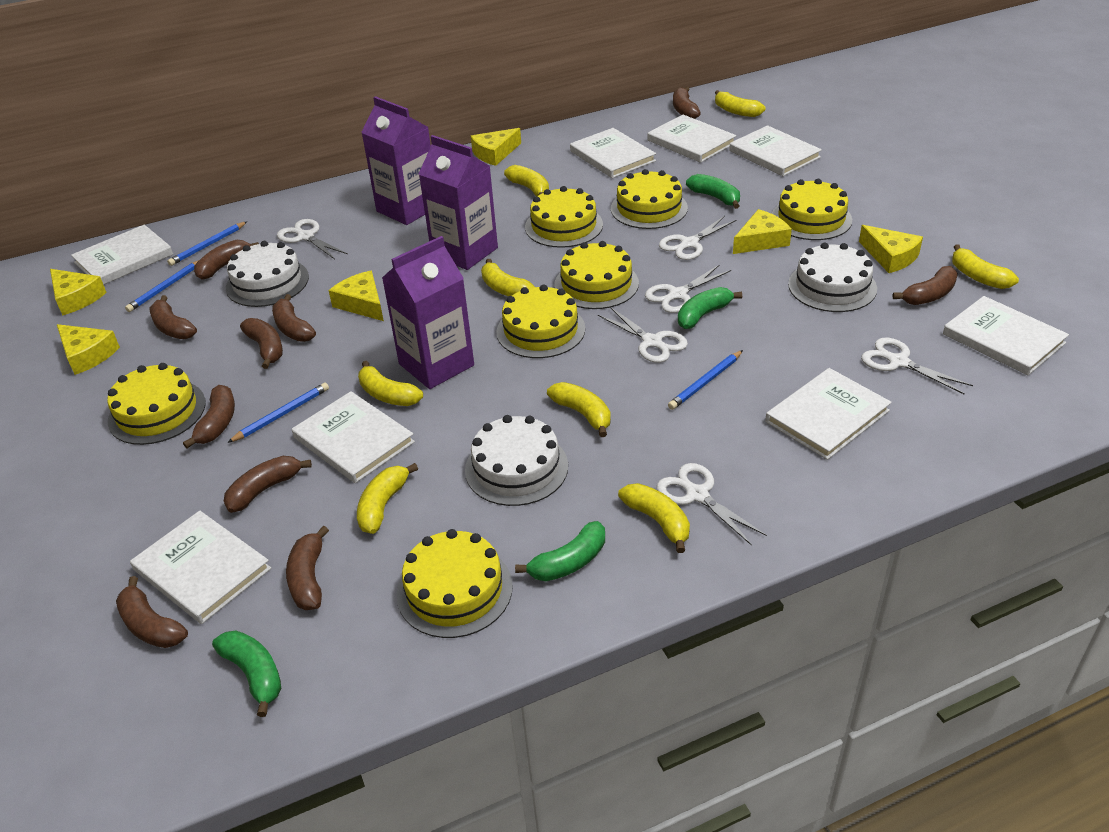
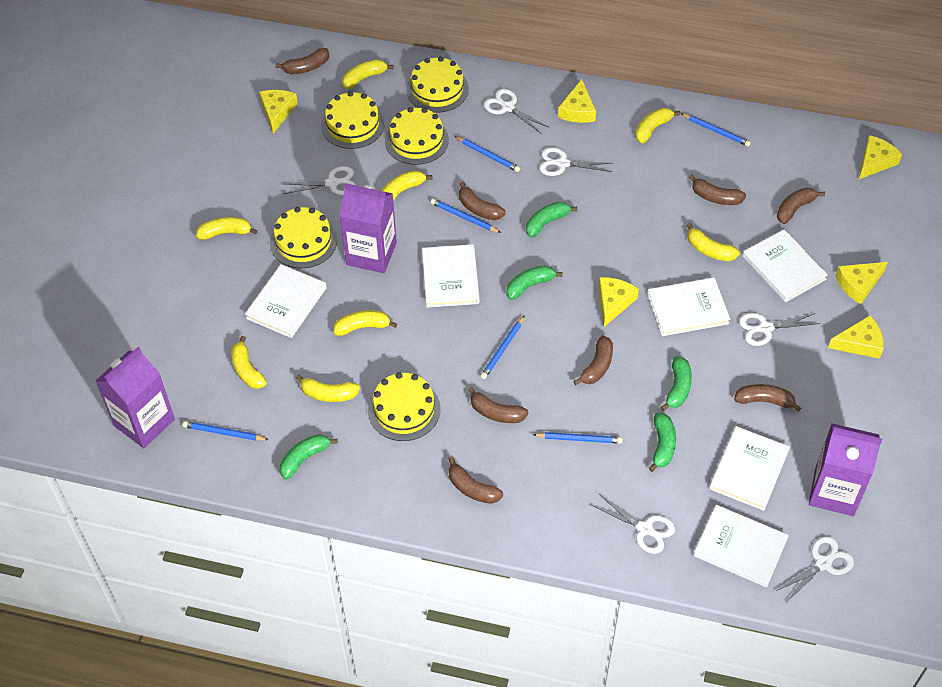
blue pencil: [125,260,199,312] [167,221,247,266] [227,382,329,443] [668,350,743,410] = 4 -> [183,421,269,441] [431,199,501,233] [455,136,520,172] [481,315,525,379] [532,432,623,444] [680,113,751,147] = 6
brown banana: [116,576,188,648] [150,295,197,339] [183,385,235,448] [194,240,259,280] [224,456,312,513] [240,318,283,369] [272,294,316,342] [286,526,329,610] [673,87,701,119] [893,266,958,305] = 10 -> [275,48,329,75] [448,457,503,504] [459,182,506,220] [468,387,528,423] [574,335,613,385] [689,175,746,205] [734,384,801,412] [777,187,825,224] = 8
green banana: [212,631,281,717] [515,521,605,581] [678,287,742,329] [686,174,740,209] = 4 -> [280,434,338,480] [506,266,563,300] [526,202,577,237] [649,413,676,472] [661,356,692,411] = 5
white book: [71,225,173,285] [130,511,271,624] [292,391,415,483] [570,128,656,178] [648,115,736,163] [729,125,822,176] [765,368,892,460] [943,296,1069,375] = 8 -> [245,264,327,338] [422,244,480,307] [647,277,730,336] [693,505,789,587] [709,426,790,511] [743,229,828,302] = 6
white cake: [226,241,309,307] [465,415,568,506] [788,243,877,312] = 3 -> none = 0
yellow cake: [107,363,206,445] [397,529,513,638] [496,284,585,358] [525,186,603,248] [554,241,639,309] [611,169,688,229] [772,179,852,240] = 7 -> [270,207,337,268] [321,91,385,149] [368,372,441,441] [385,107,449,165] [406,57,469,113] = 5

